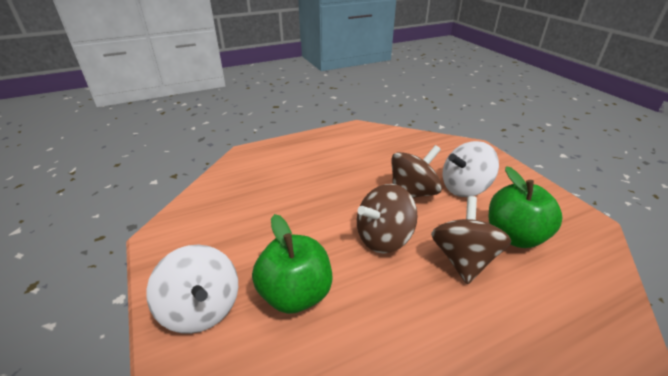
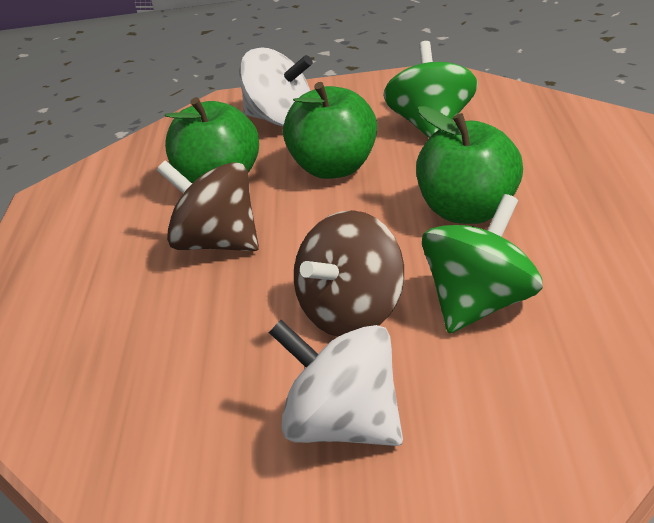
brown spinning top: [357,184,418,254] [391,145,442,198] [431,196,511,284] = 3 -> [157,161,259,251] [294,210,404,337] = 2
green apple: [252,214,333,314] [489,166,562,248] = 2 -> [165,97,259,183] [283,82,377,179] [416,106,523,224] = 3
green spinning top: none = 0 -> [383,41,478,138] [422,194,543,333] = 2

